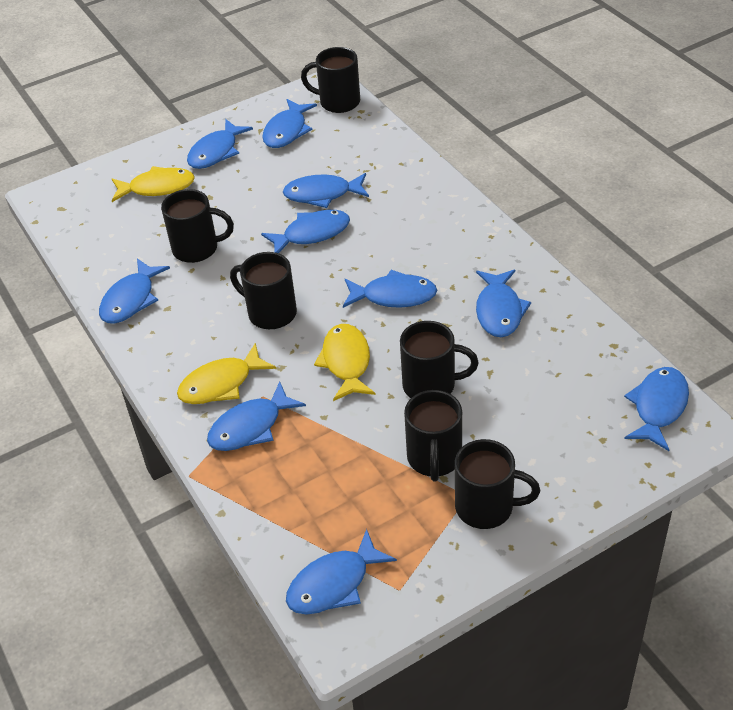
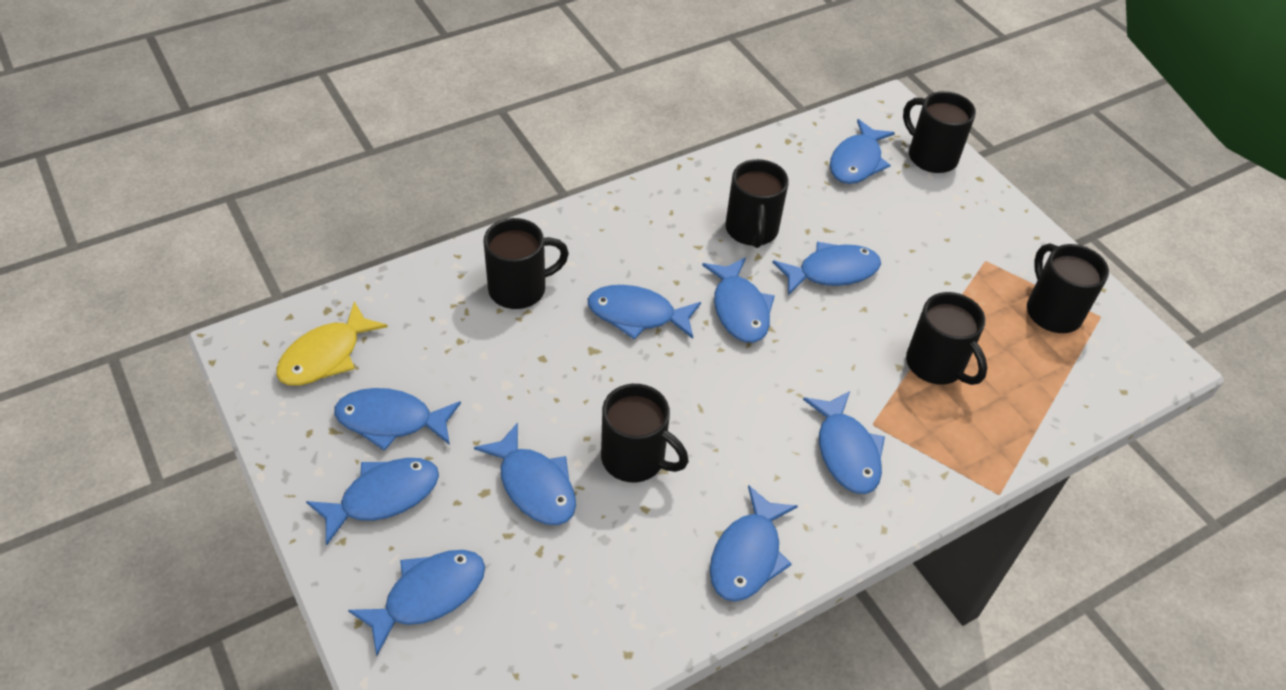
yellow fish: [112,166,195,202] [177,343,276,404] [314,324,376,401] = 3 -> [276,302,388,386] = 1

